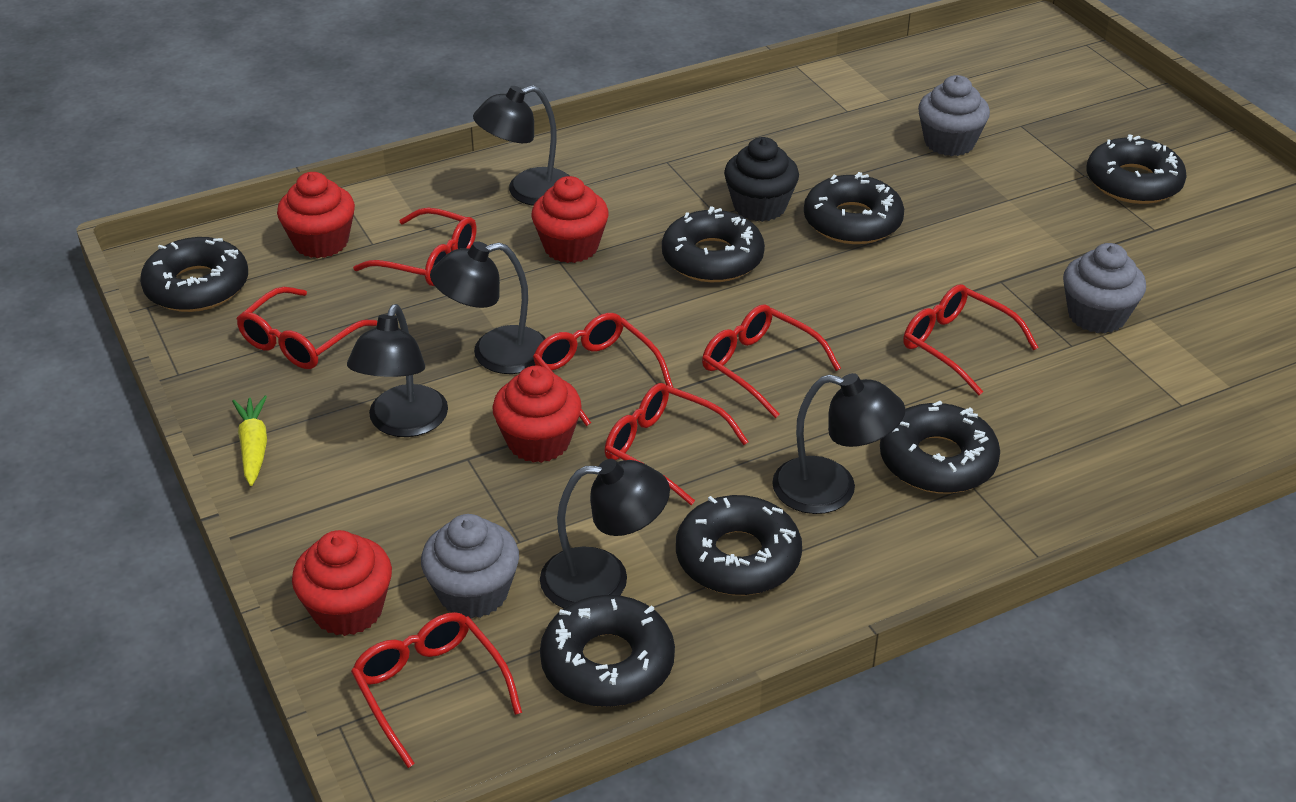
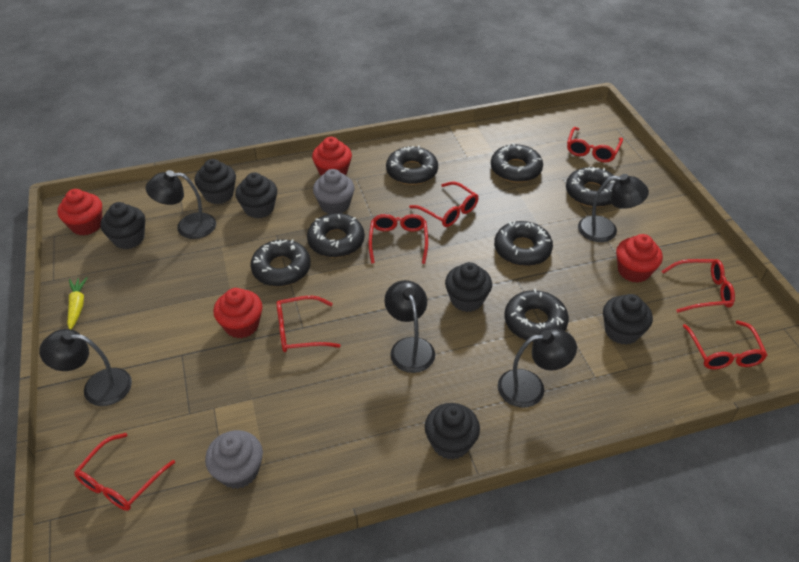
black cupcake: [724,137,799,222] = 1 -> [100,202,145,249] [195,159,236,204] [235,172,277,218] [425,403,480,460] [445,262,492,312] [603,294,653,345] = 6
grey cupcake: [421,514,519,619] [918,75,990,156] [1063,243,1146,333] = 3 -> [205,430,263,489] [313,169,355,214] = 2

